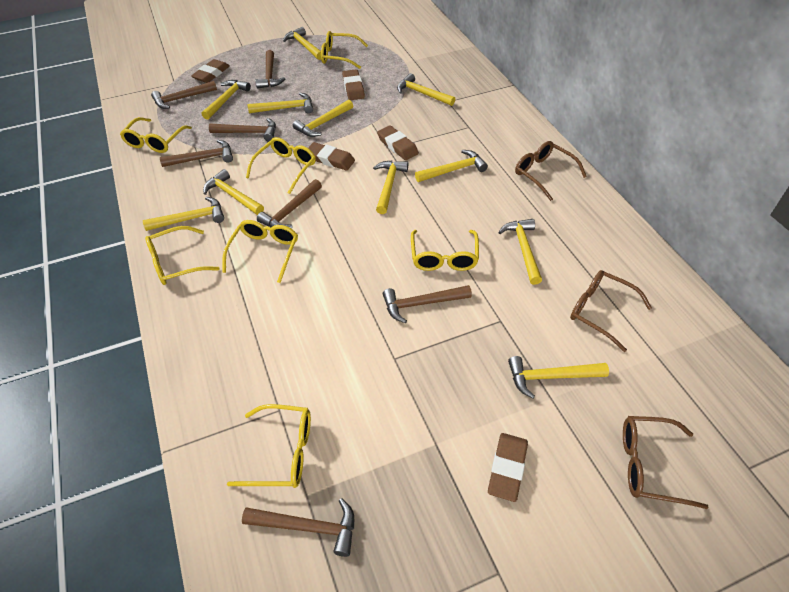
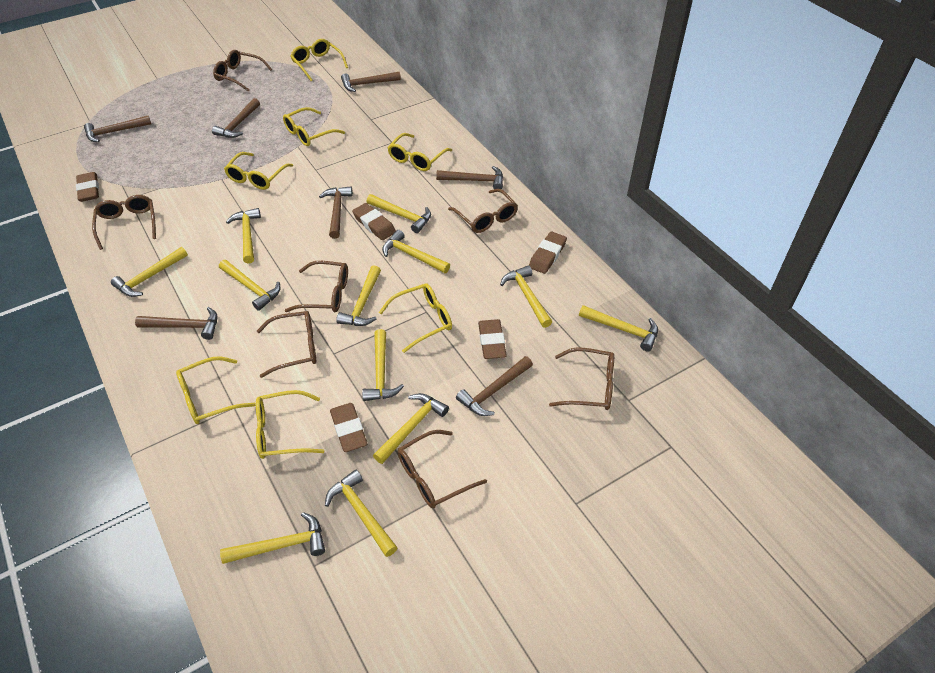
brown glasses: [515,141,587,201] [570,270,652,352] [623,416,709,509] = 3 -> [92,195,156,250] [213,50,272,92] [257,311,316,378] [285,261,348,312] [398,430,487,508] [448,189,518,233] [549,347,614,410] = 7
yellow hammer: [143,197,224,231] [202,80,251,120] [203,169,264,215] [248,93,313,113] [283,27,321,60] [293,100,353,137] [373,161,408,214] [397,73,455,106] [415,150,488,182] [498,219,542,285] [508,356,609,398] = 11 -> [111,247,188,297] [219,260,280,311] [220,512,325,564] [226,208,261,264] [325,470,398,557] [336,265,381,326] [362,329,404,401] [367,194,431,233] [373,393,449,464] [382,230,450,273] [500,265,552,328] [579,305,658,351] = 12

